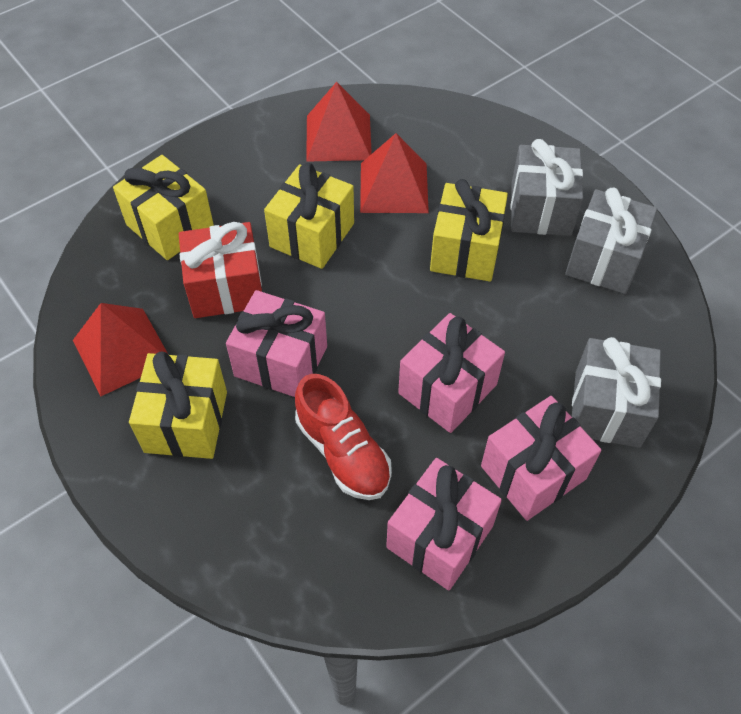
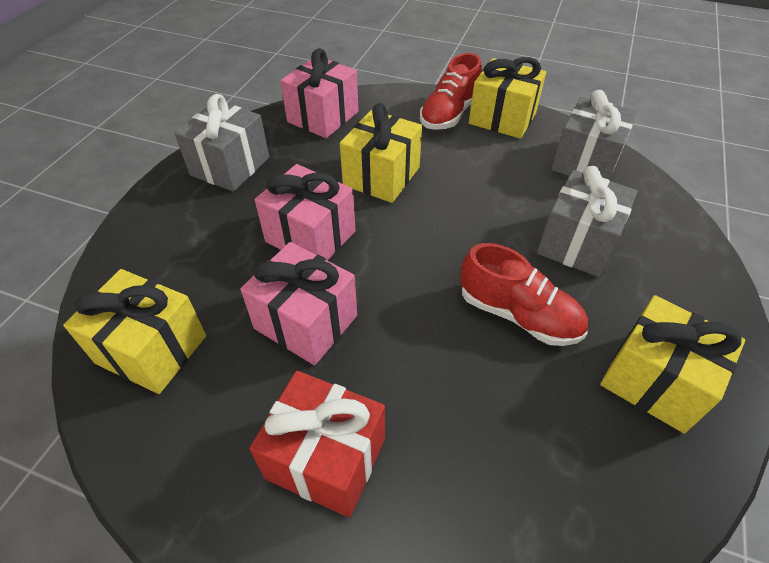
pink gift: [226,290,327,397] [386,458,502,590] [398,313,505,433] [481,396,601,521] = 4 -> [240,242,357,365] [255,164,356,261] [280,48,359,138] = 3
red pyramid: [73,303,168,397] [306,82,372,162] [360,133,429,213] = 3 -> none = 0
red shoe: [295,374,392,500] = 1 -> [420,53,482,130] [460,243,588,346] = 2

